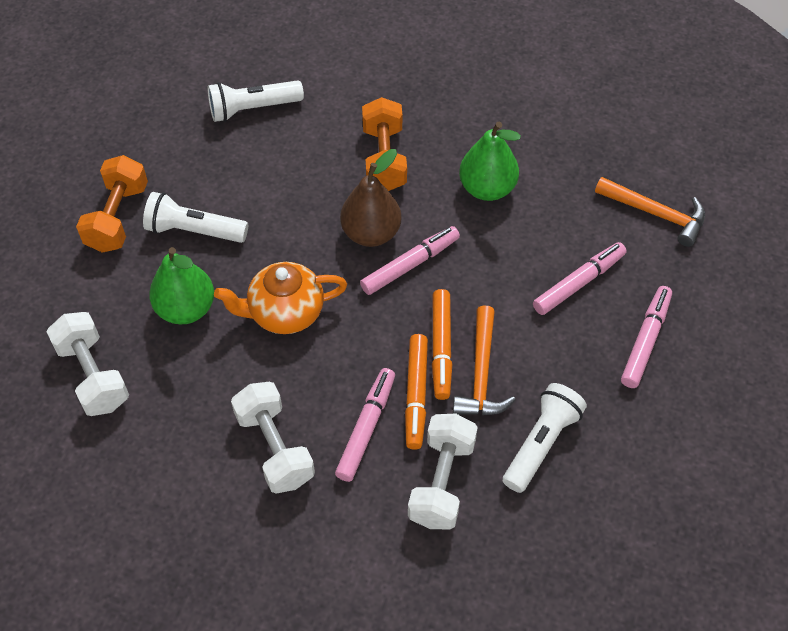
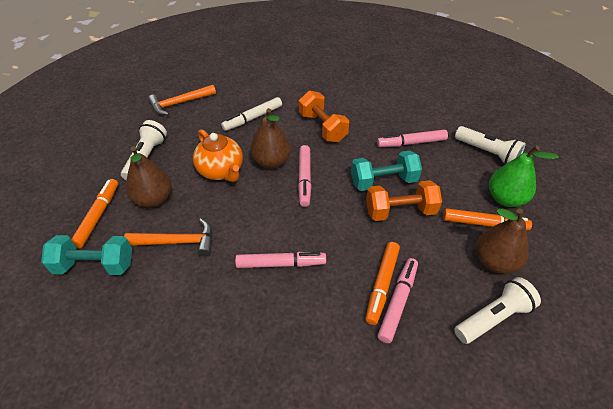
brown pear: [340,149,401,247] = 1 -> [126,146,172,208] [250,108,291,169] [476,208,529,274] = 3
green pear: [149,247,214,324] [459,122,521,201] = 2 -> [489,145,559,207] = 1
orange marker: [405,334,428,450] [432,289,452,400] = 2 -> [71,179,118,248] [365,242,400,325] [443,209,532,230] = 3
turquoise dumbbell: none = 0 -> [41,235,132,275] [351,150,422,191] = 2
white dumbbell: [46,312,129,416] [231,382,315,494] [408,413,478,530] = 3 -> none = 0
white marker: none = 0 -> [221,97,282,131] = 1

